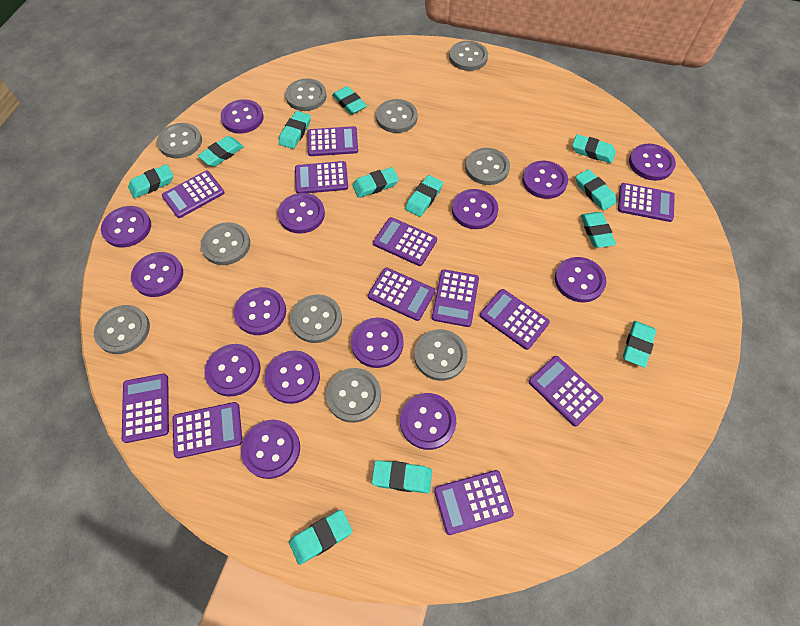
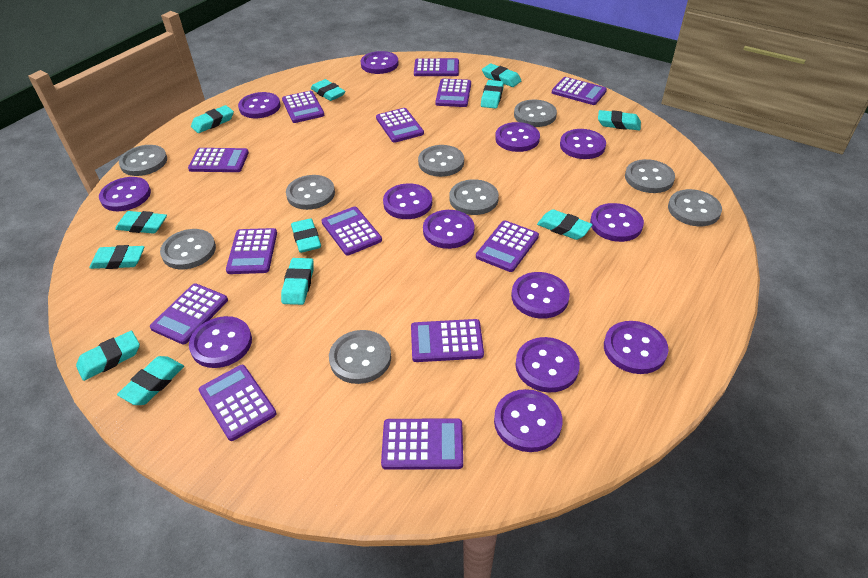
grey button: [94,305,150,354] [157,123,202,158] [201,222,250,265] [285,79,327,111] [290,294,342,343] [326,368,381,423] [376,99,418,133] [414,329,468,381] [449,41,488,71] [465,148,510,185] = 10 -> [119,145,167,176] [160,229,216,269] [286,175,335,210] [329,330,391,384] [418,145,464,177] [450,179,499,215] [514,99,557,127] [625,159,675,193] [668,189,722,226] = 9
purple button: [101,206,151,248] [131,252,183,297] [204,344,260,397] [220,99,264,133] [234,287,286,335] [241,420,300,479] [265,350,320,404] [278,193,325,234] [351,318,404,368] [400,393,456,450] [452,189,498,229] [522,161,568,199] [555,257,606,303] [629,144,676,181] = 14 -> [99,177,151,211] [189,316,252,368] [238,92,281,118] [361,51,399,74] [383,183,432,219] [423,210,475,249] [494,389,563,452] [495,122,540,152] [511,272,570,319] [515,337,580,392] [560,129,606,159] [590,203,644,242] [604,321,669,374] = 13
purple calculator: [122,374,169,443] [162,171,225,218] [172,402,242,458] [295,161,348,193] [307,126,358,156] [368,268,435,321] [373,217,437,266] [432,269,479,327] [434,470,514,535] [480,289,550,350] [528,356,603,427] [618,183,675,222] = 12 -> [150,283,228,344] [188,148,249,172] [199,365,276,441] [226,228,277,274] [282,91,324,123] [321,206,382,256] [376,108,424,143] [381,418,463,470] [411,319,484,362] [414,58,459,76] [435,79,471,107] [476,220,539,272] [552,77,607,105] = 13

